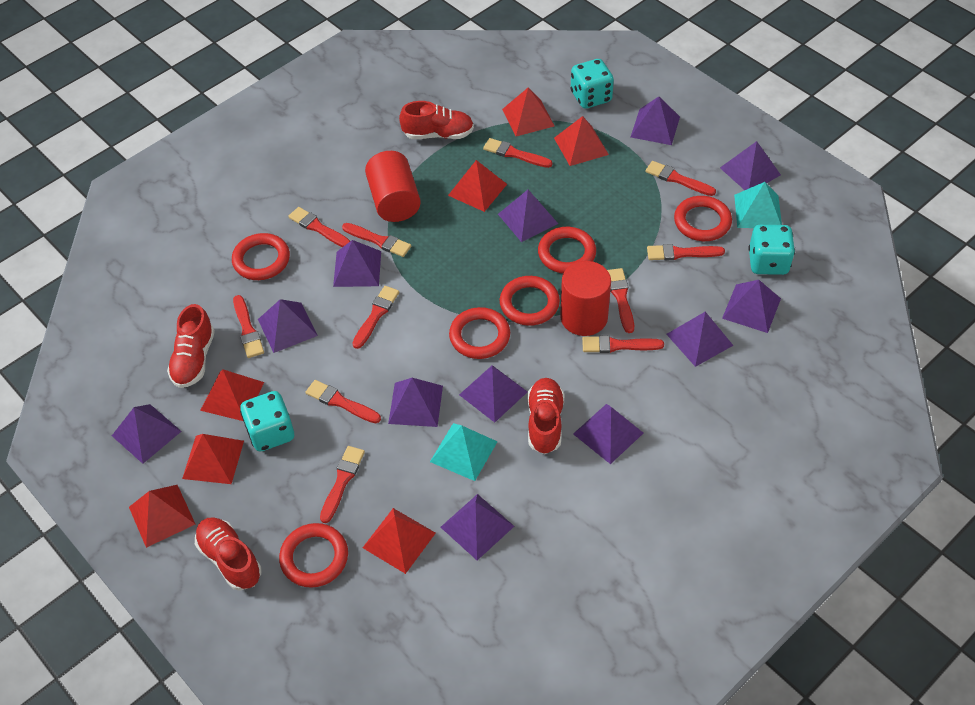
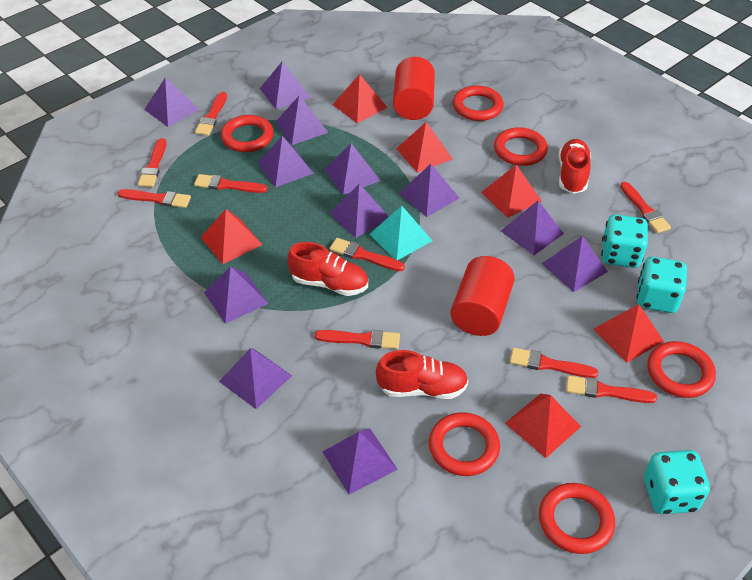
red brush: [233,295,264,358] [288,207,350,247] [305,380,381,423] [320,446,365,523] [342,223,411,257] [352,286,399,349] [483,138,552,168] [582,335,664,353] [607,268,634,333] [645,161,716,196] [647,244,725,261] = 11 -> [118,189,191,208] [138,138,166,187] [194,174,267,193] [195,92,227,136] [315,330,400,349] [329,238,405,271] [510,348,598,378] [566,376,657,403] [620,182,671,233] = 9
red pyramid: [129,485,195,548] [182,434,244,484] [200,369,264,421] [363,508,436,574] [448,160,507,212] [502,87,555,136] [554,116,609,166] = 7 -> [201,209,262,264] [333,74,388,123] [396,122,453,173] [481,165,542,218] [505,393,581,458] [593,304,664,363] = 6
red shoe: [167,304,215,388] [195,517,262,591] [399,101,474,139] [527,378,564,454] = 4 -> [287,242,368,296] [376,350,468,399] [558,139,591,194] = 3
turquoise pyramid: [430,423,498,481] [734,182,782,228] = 2 -> [369,206,432,260] = 1

